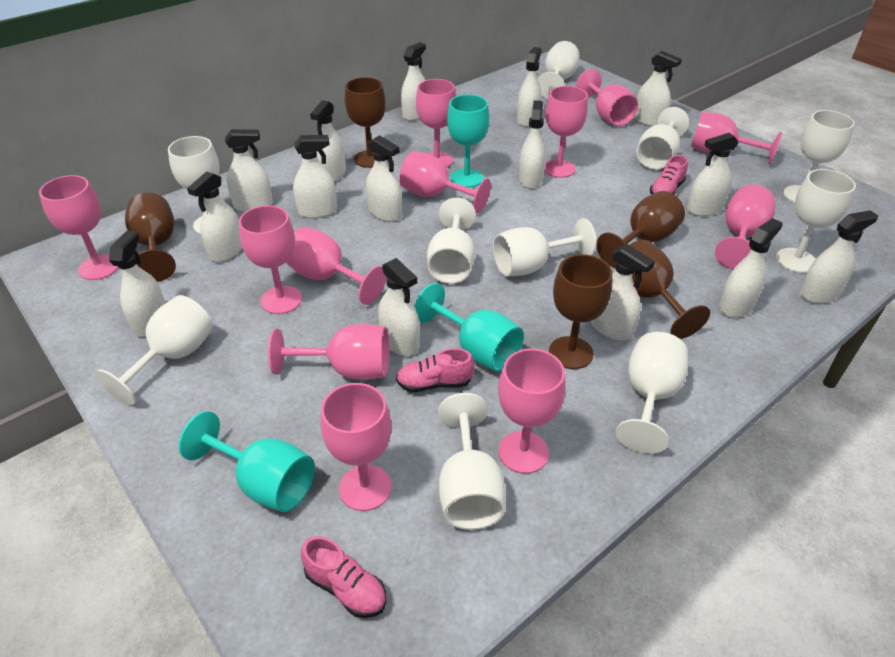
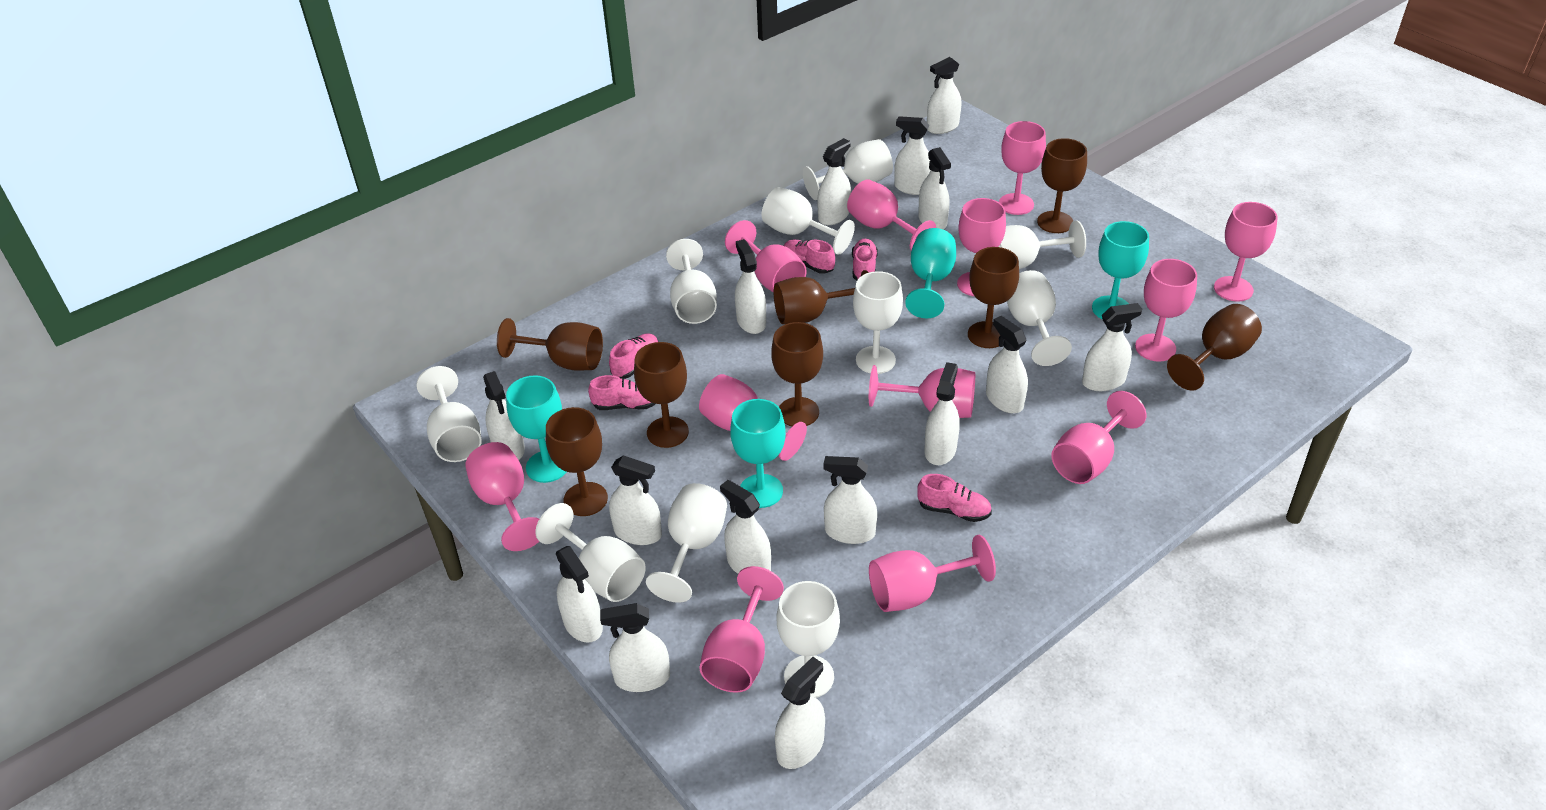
brown goblet: [125,193,176,282] [345,77,386,168] [549,254,613,369] [596,191,685,268] [615,240,710,339] = 5 -> [497,318,603,371] [546,407,608,516] [634,342,689,448] [771,322,823,426] [774,270,869,324] [968,247,1019,348] [1037,138,1087,233] [1167,304,1262,391] = 8
pink shoe: [301,536,386,618] [396,348,475,392] [650,155,688,195] = 3 -> [588,375,655,410] [609,333,659,379] [784,240,835,274] [852,239,878,280] [917,474,992,522] = 5
turquoise goblet: [179,411,315,512] [414,283,524,372] [447,94,489,188] = 3 -> [506,375,566,483] [730,399,786,508] [905,228,956,318] [1092,221,1149,319] = 4

